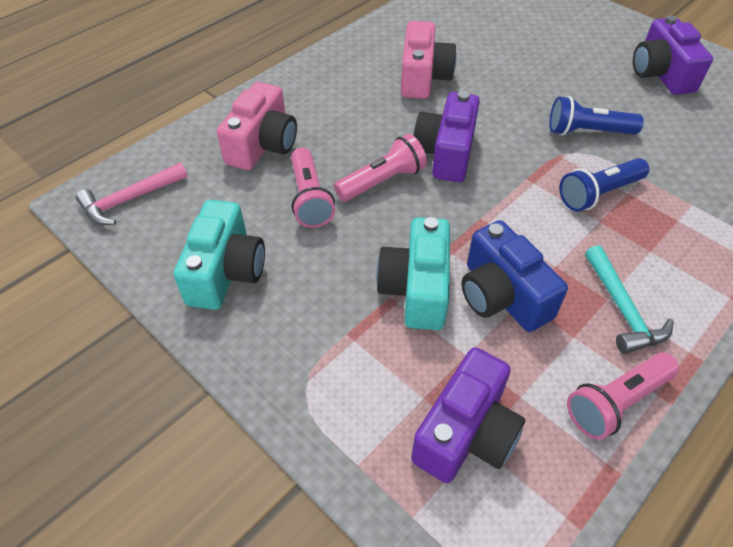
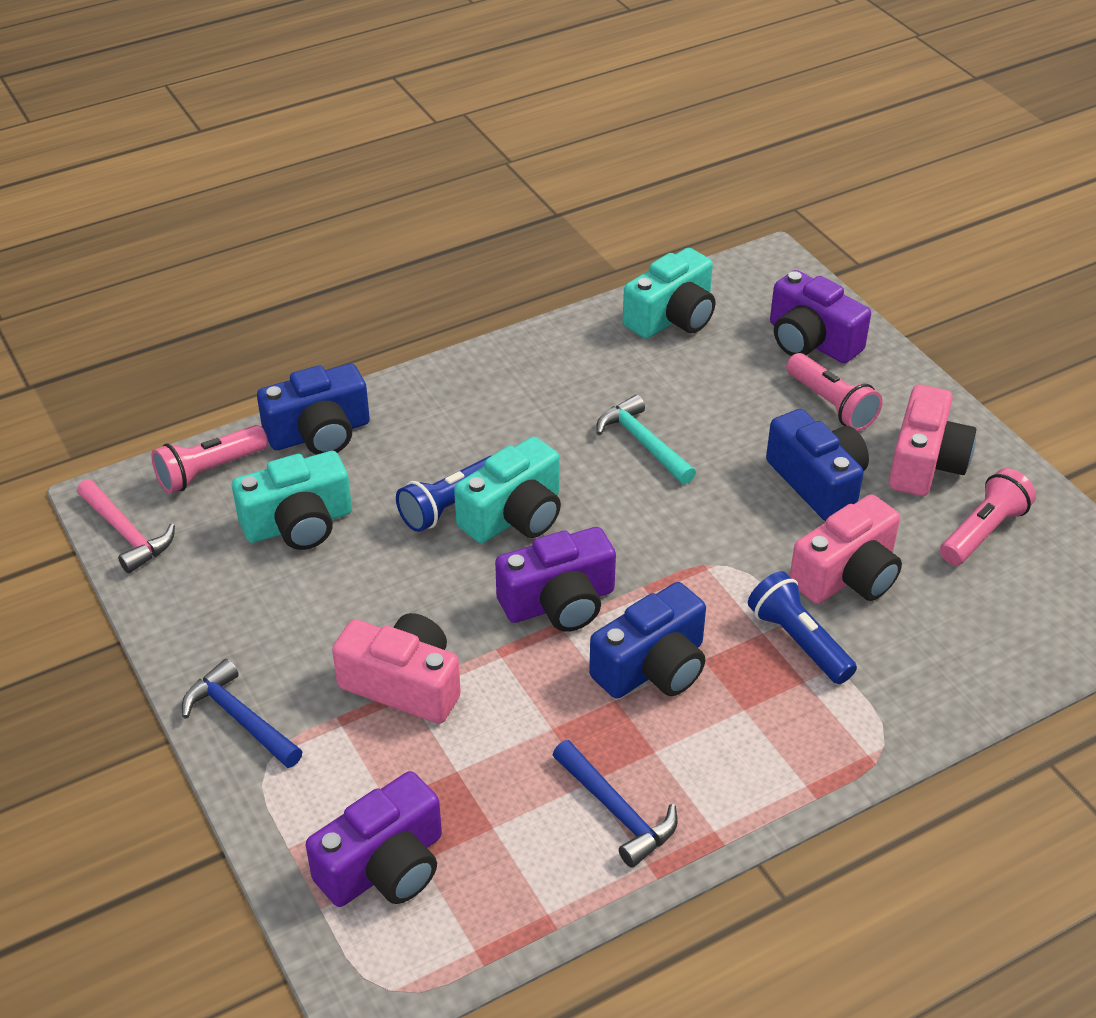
blue camera: [461,220,568,332] = 1 -> [257,364,370,455] [589,582,706,699] [766,409,869,521] = 3
blue hammer: none = 0 -> [182,659,303,768] [553,740,678,868] = 2
pink camera: [217,82,297,170] [401,21,457,99] = 2 -> [332,613,461,724] [790,494,902,604] [889,384,976,496] = 3
turquoise camera: [174,200,265,310] [376,217,450,330] = 2 -> [232,451,352,550] [454,436,561,543] [623,248,715,339] = 3

